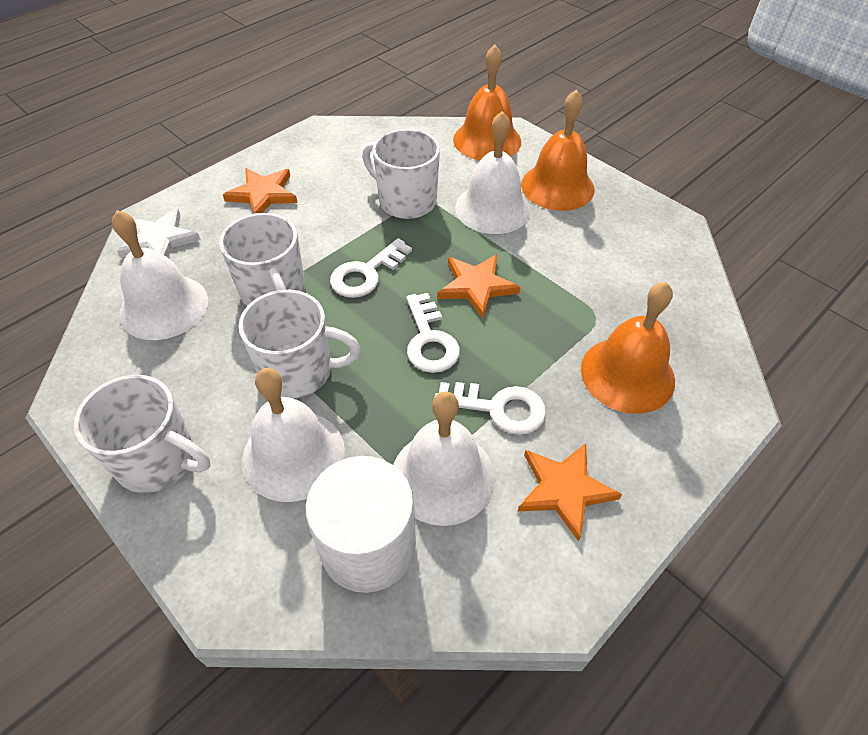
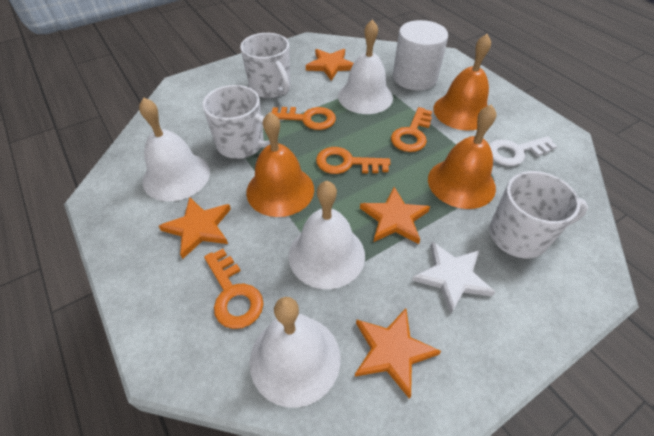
orange key: none = 0 -> [204,249,264,329] [271,107,336,130] [316,147,390,174] [391,107,432,152] = 4
orange star: [223,168,298,214] [437,254,520,319] [517,443,622,542] = 3 -> [159,197,231,259] [306,49,354,81] [355,308,441,399] [360,187,430,244] = 4
white key: [330,238,412,298] [406,293,460,373] [435,382,546,435] = 3 -> [489,136,557,166] = 1
white mug: [74,375,210,493] [219,213,305,306] [238,290,361,398] [362,129,440,219] = 4 -> [202,85,270,159] [240,33,290,98] [489,171,588,258] = 3

